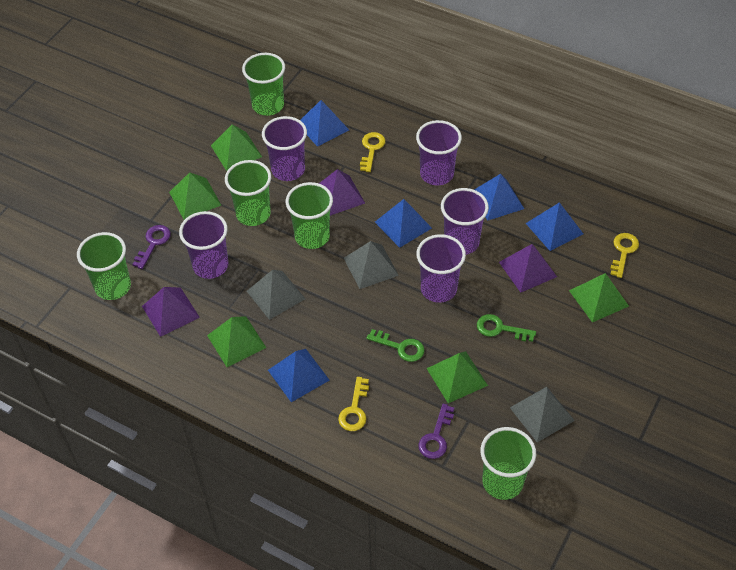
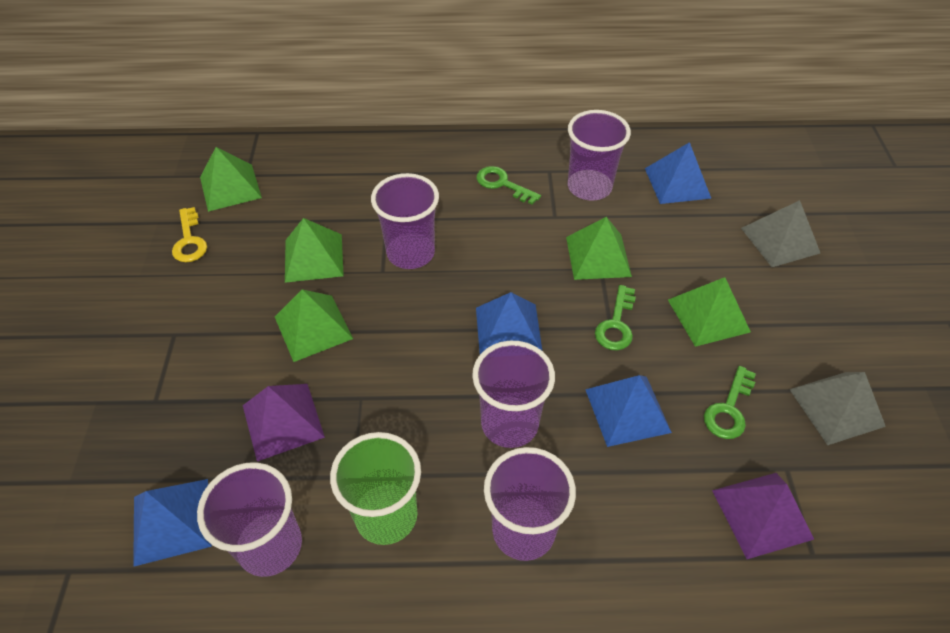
blue pyramid: [268,349,330,402] [300,100,349,147] [375,199,432,248] [474,174,524,221] [526,202,583,251] = 5 -> [133,479,212,567] [476,292,542,354] [585,375,672,447] [645,142,712,204] = 4
green cup: [77,232,131,300] [225,160,271,226] [242,53,285,116] [286,182,333,249] [480,427,536,500] = 5 -> [330,432,421,545] = 1
green key: [366,329,425,362] [477,314,536,342] = 2 -> [476,166,541,205] [595,285,636,350] [704,366,756,439] = 3
grey pyramid: [247,270,305,320] [344,241,399,289] [510,387,575,442] = 3 -> [741,200,820,267] [789,372,886,445] = 2
purple key: [132,225,171,269] [418,404,454,459] = 2 -> none = 0
purple pyramid: [142,287,200,337] [319,169,365,216] [499,244,557,293] = 3 -> [243,384,325,461] [712,473,814,559] = 2
yellow key: [338,377,369,431] [360,132,386,172] [610,233,639,278] = 3 -> [172,207,207,262] = 1

